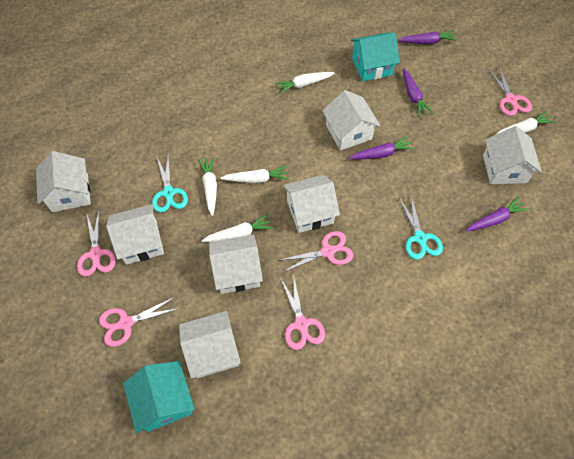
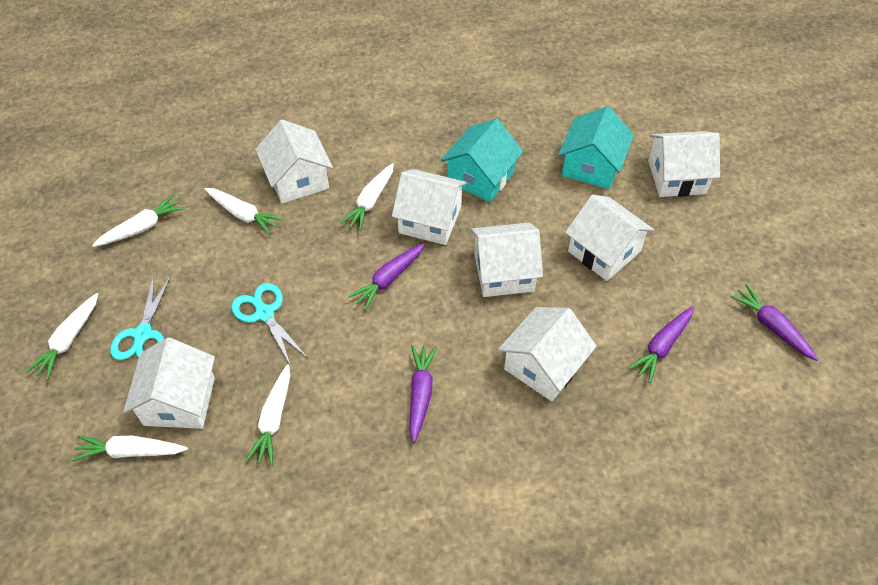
pink scissors: [77,210,116,277] [99,297,179,347] [280,231,353,272] [281,274,325,350] [488,68,532,116] = 5 -> none = 0
white carrot: [198,157,217,216] [202,214,273,242] [221,166,289,183] [275,72,335,94] [497,111,555,134] = 5 -> [26,293,98,380] [71,435,188,461] [92,194,185,247] [205,188,284,235] [246,364,290,465] [340,163,394,231] = 6

